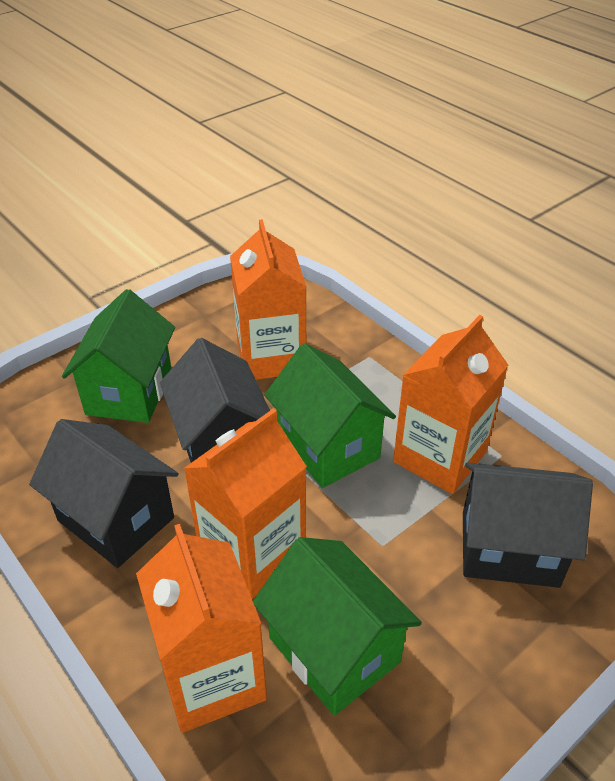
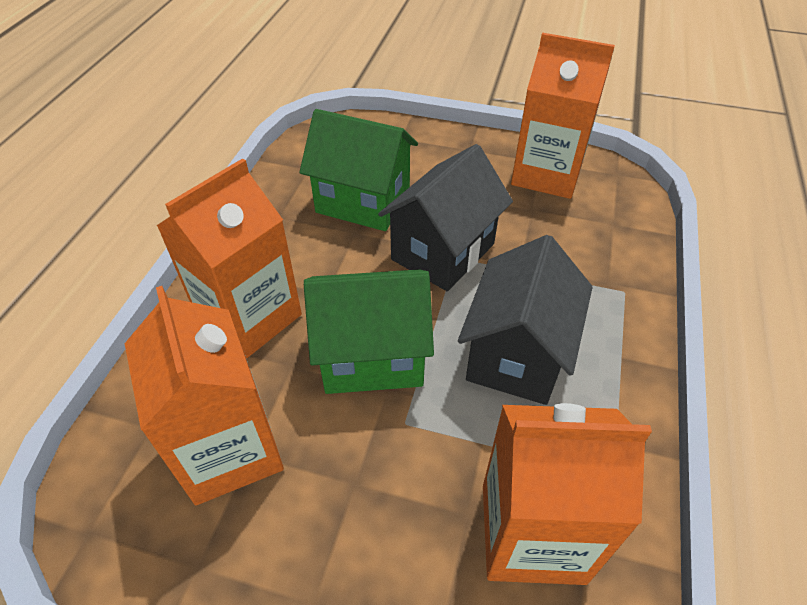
black house: [29,419,179,568] [160,338,270,463] [463,462,593,588] = 3 -> [378,144,513,291] [458,235,593,405] = 2
green house: [62,289,175,423] [253,537,422,716] [264,343,396,488] = 3 -> [299,109,418,231] [304,269,434,394] = 2

